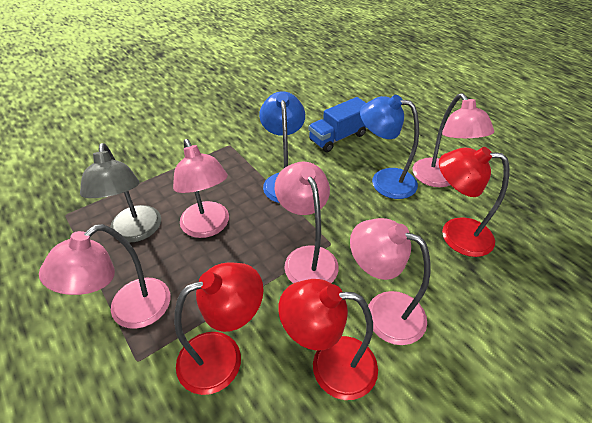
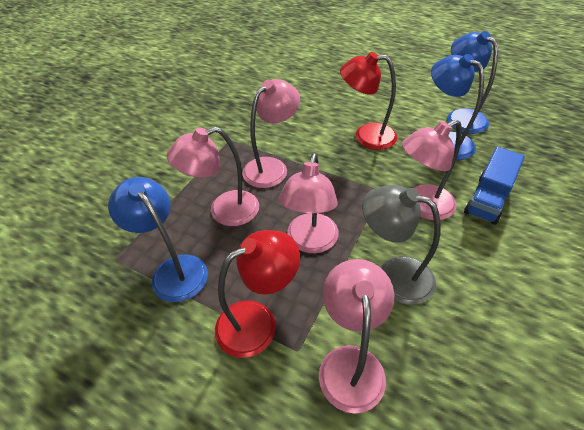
blue lamp: [259,91,305,203] [360,95,419,199] = 2 -> [108,177,208,302] [431,54,484,160] [447,31,498,134] = 3
red lamp: [174,262,263,395] [278,279,378,400] [439,147,509,257] = 3 -> [215,230,300,358] [340,52,397,150] = 2

